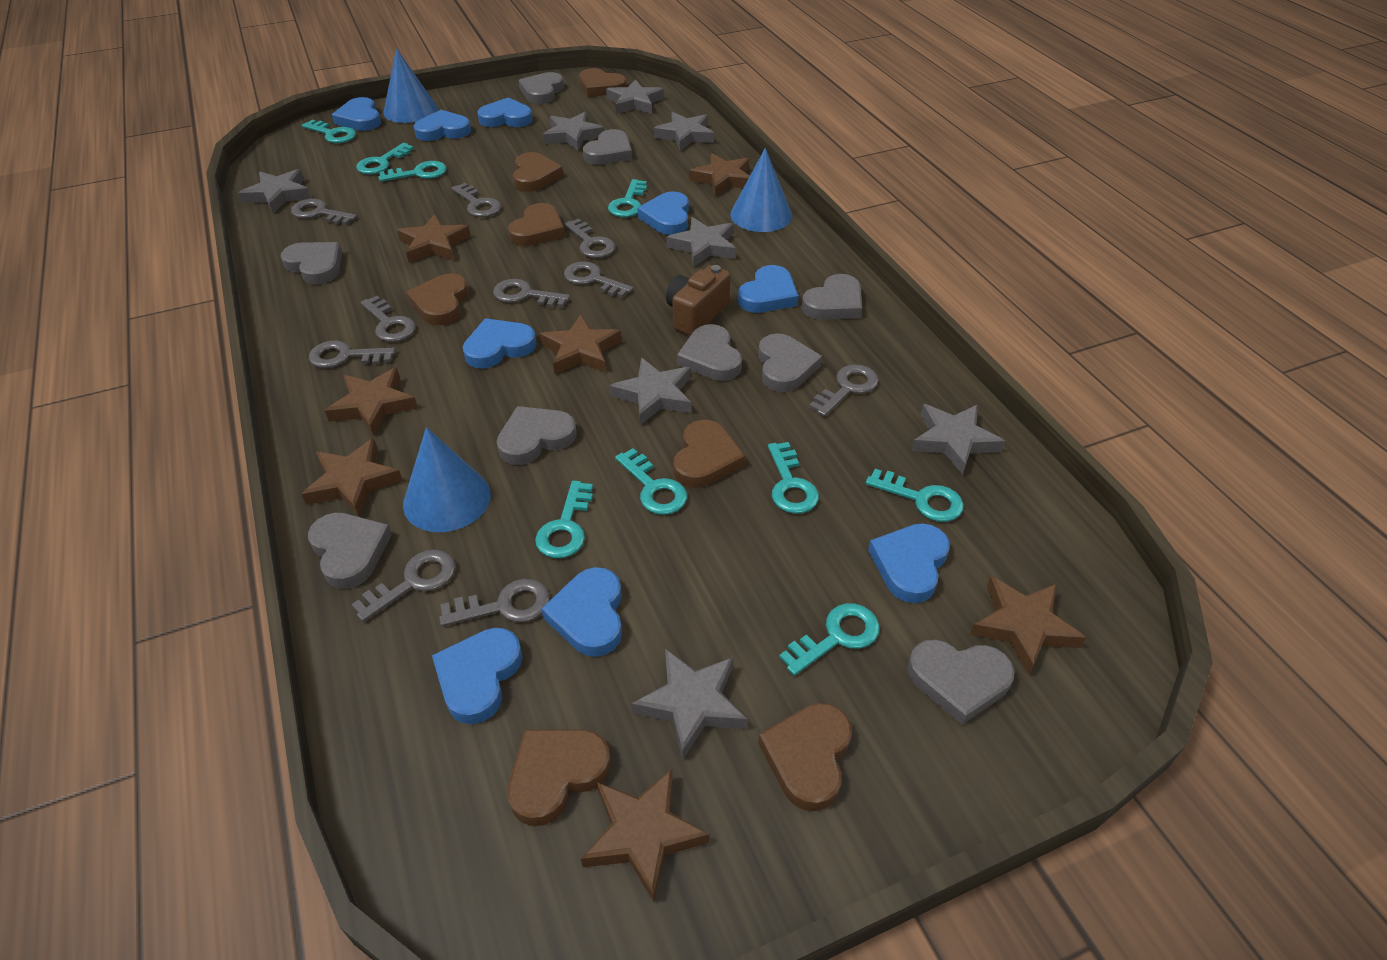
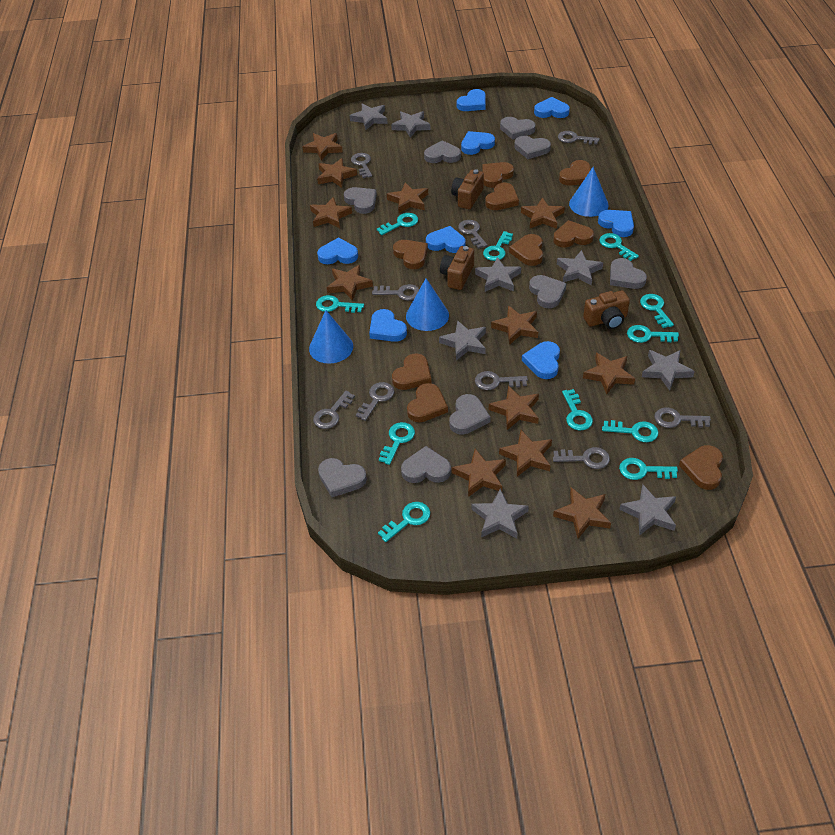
blue heart: [332,97,381,131] [414,110,471,141] [432,628,523,724] [463,318,537,369] [477,97,533,127] [541,567,622,657] [637,191,689,235] [738,265,799,313] [868,523,950,603] = 9 -> [317,237,358,264] [369,309,407,342] [426,226,465,253] [457,89,486,111] [461,131,495,155] [522,341,560,379] [534,97,570,118] [598,210,634,237] = 8
brown camera: [666,265,731,336] = 1 -> [440,246,474,290] [451,169,484,209] [583,290,630,329] = 3
brown heart: [406,273,469,325] [507,730,611,826] [508,203,565,246] [513,152,563,192] [579,68,627,97] [673,420,745,488] [758,703,852,811] = 7 -> [392,354,431,390] [393,240,428,269] [407,383,448,422] [482,162,514,188] [485,183,519,210] [509,234,543,266] [553,220,594,247] [559,160,591,186] [679,445,723,490] = 9
brown star: [301,438,403,517] [325,367,418,436] [397,214,471,263] [540,314,621,374] [581,769,710,902] [689,153,750,196] [970,576,1086,675] = 7 -> [302,133,343,161] [310,197,352,228] [317,158,357,188] [327,265,373,301] [387,182,428,213] [452,449,506,497] [489,386,539,430] [491,305,538,345] [499,430,552,477] [521,197,565,229] [553,487,611,538] [583,352,635,394] = 12
grey key: [291,199,357,225] [309,341,396,368] [351,550,456,622] [361,296,416,342] [439,579,550,627] [452,183,501,217] [493,279,570,307] [564,219,615,258] [564,262,633,298] [809,364,878,417] = 10 -> [313,391,355,429] [351,153,372,178] [356,382,395,421] [372,284,419,301] [458,220,488,249] [475,371,528,390] [553,447,610,469] [558,131,600,145] [654,407,711,428] = 9
turquoise key: [302,119,356,143] [356,143,414,174] [378,161,446,182] [535,480,593,558] [608,179,647,217] [615,448,687,515] [768,442,819,514] [779,603,880,676] [866,469,964,522] = 9 -> [316,295,364,313] [377,213,418,235] [378,502,430,542] [379,422,415,465] [483,231,513,261] [562,389,593,430] [599,233,639,261] [602,420,658,442] [619,458,678,480] [627,325,679,343] [640,294,674,328] = 11

